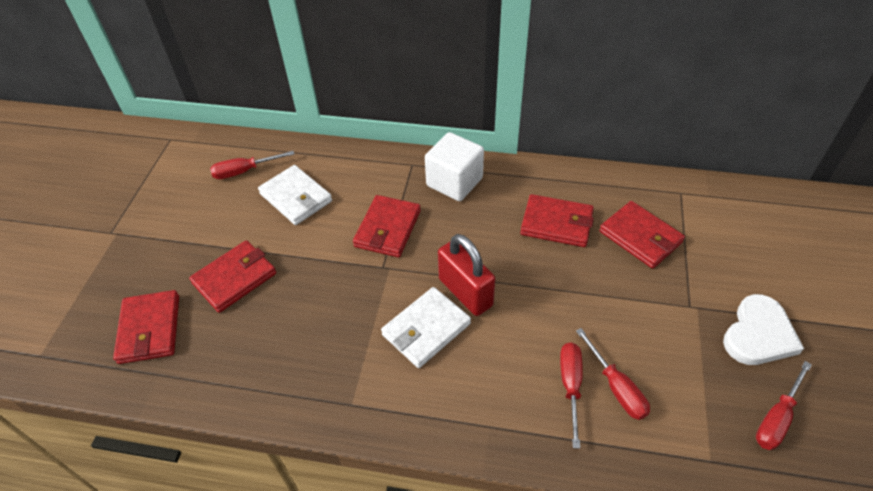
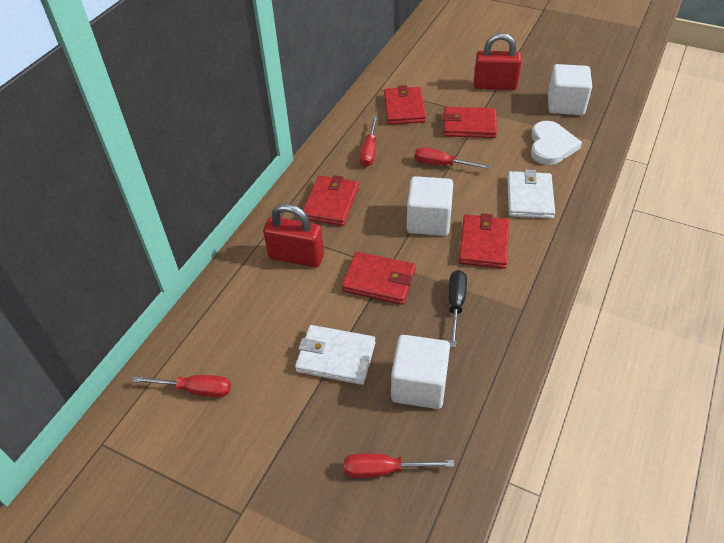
black screwdriver: none = 0 -> [448,270,467,347] = 1
red padlock: [438,234,495,316] = 1 -> [263,204,324,268] [474,33,522,90] = 2
white cube: [425,132,484,201] = 1 -> [391,335,450,409] [407,176,453,236] [548,64,592,115] = 3

